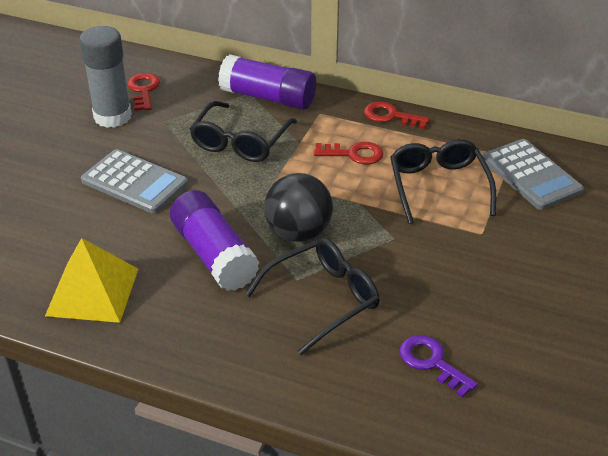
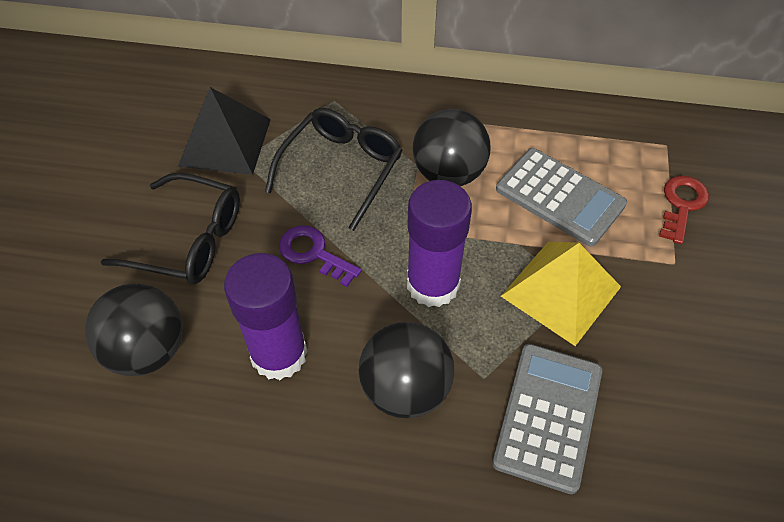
black ball: [264,173,333,242] = 1 -> [85,283,183,376] [359,322,454,418] [413,109,490,186] = 3
black glasses: [190,101,297,162] [245,238,379,355] [390,139,496,224] = 3 -> [101,173,240,284] [265,108,402,231] = 2
black pyramid: none = 0 -> [178,87,271,175] = 1
grey glue stick: [79,26,132,128] = 1 -> none = 0
red key: [127,73,160,111] [314,142,383,164] [364,102,430,129] = 3 -> [659,176,709,244] = 1

